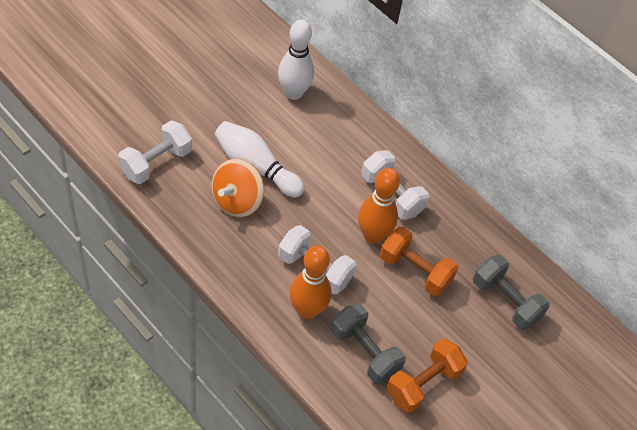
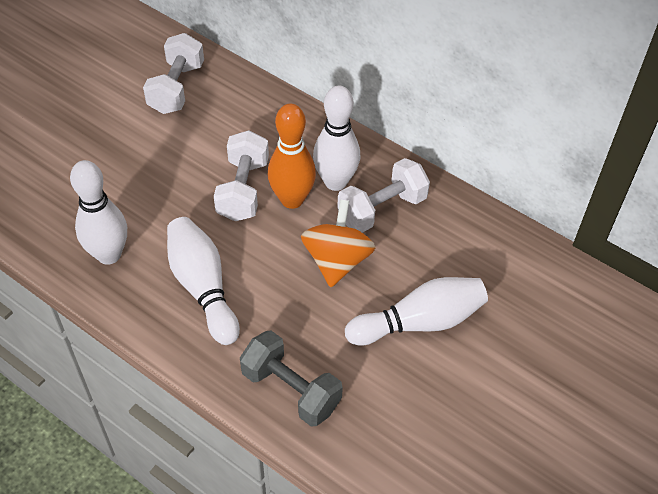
grey dumbbell: [331,303,406,384] [473,255,550,330] = 2 -> [240,330,343,427] = 1
orange bowling pin: [290,246,331,319] [358,168,400,244] = 2 -> [268,104,316,209] = 1
orange dumbbell: [380,227,458,296] [387,338,468,413] = 2 -> none = 0
white bowling pin: [215,121,305,198] [278,20,314,100] = 2 -> [70,160,127,265] [167,217,240,345] [313,86,360,191] [345,277,488,346] = 4

